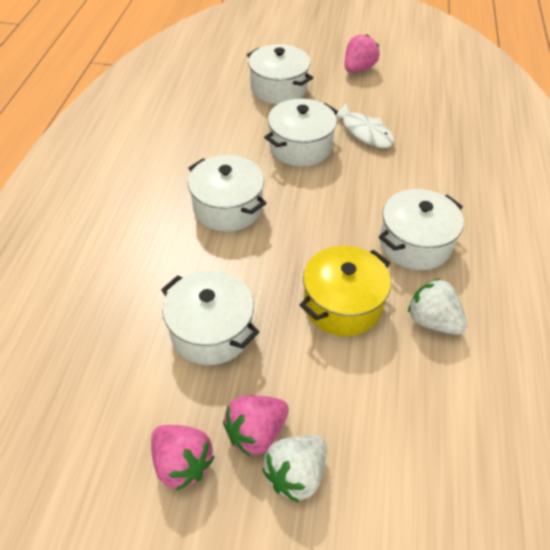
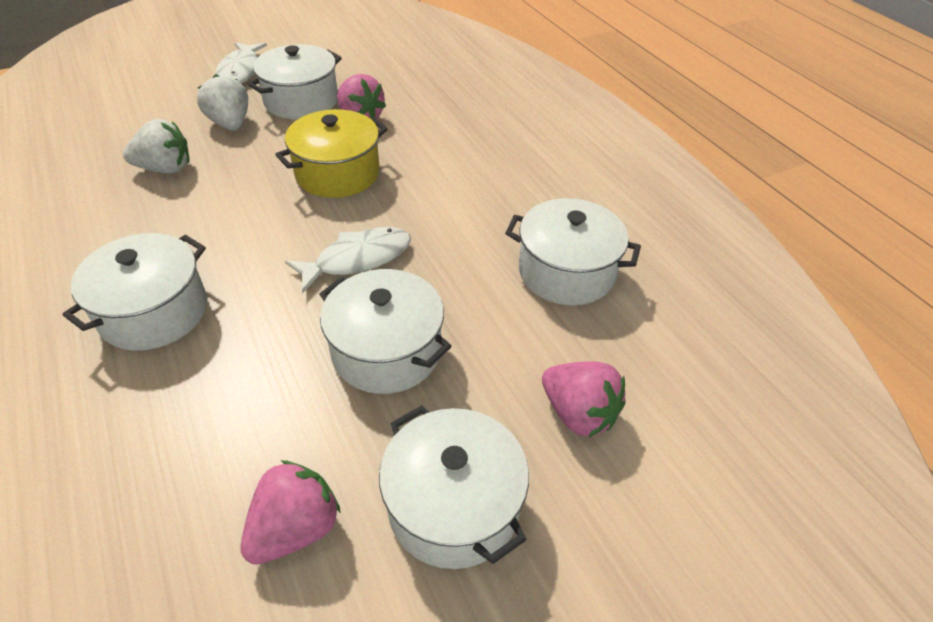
white fish: [336,103,394,148] = 1 -> [215,42,267,84] [285,227,411,294] = 2

